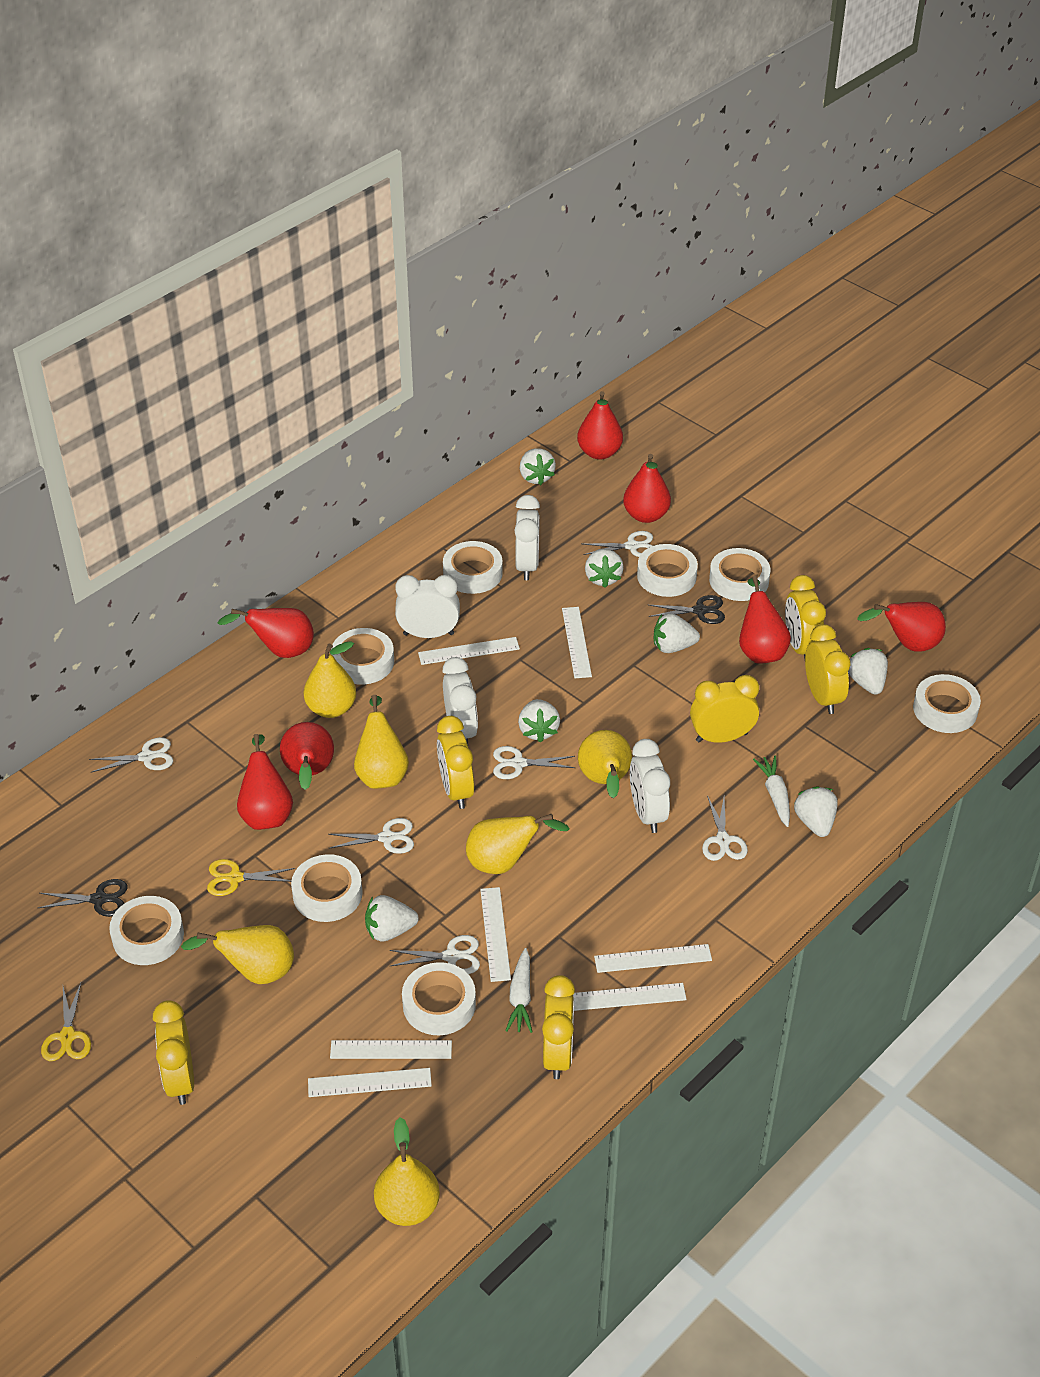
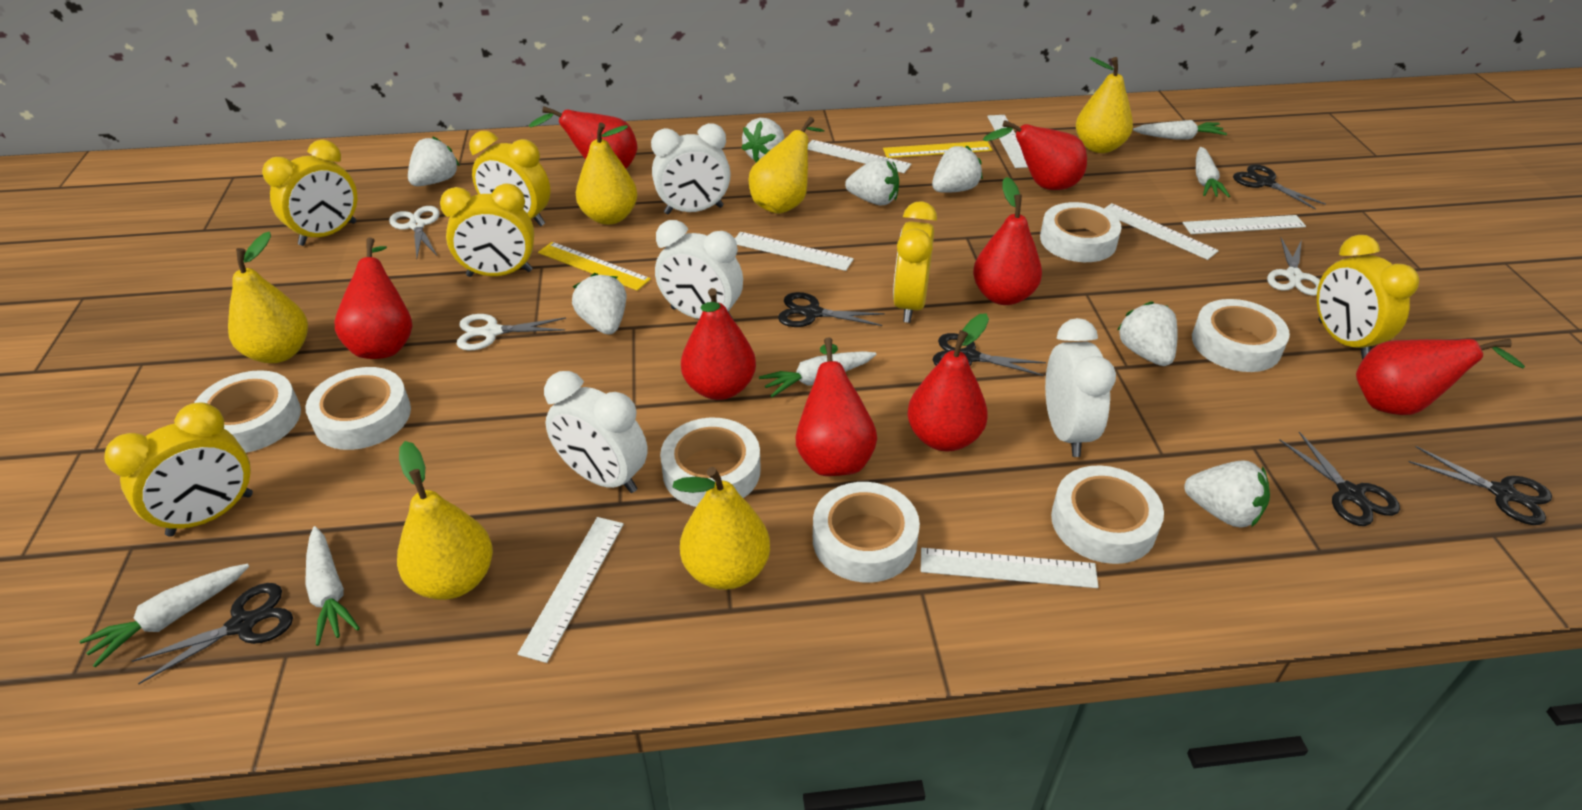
black scissors: [38,879,128,917] [649,595,725,624] = 2 -> [132,583,293,684] [778,292,885,327] [933,333,1046,376] [1233,164,1326,210] [1280,432,1400,526] [1409,446,1552,525] = 6
red pear: [217,608,314,658] [237,734,293,830] [280,722,334,790] [577,391,623,459] [623,454,671,523] [739,576,791,664] [857,602,946,652] = 7 -> [335,238,413,359] [528,106,638,169] [681,288,756,400] [796,337,877,476] [907,313,989,451] [973,177,1042,305] [983,120,1087,190] [1356,339,1525,415] = 8
white carrot: [505,948,533,1033] [753,756,790,827] = 2 -> [80,564,249,668] [305,526,360,646] [759,351,877,397] [1133,120,1227,140] [1196,147,1230,198] = 5
white scissors: [89,737,173,772] [328,818,414,854] [389,935,480,974] [493,746,575,779] [583,531,653,557] [702,795,748,861] = 6 -> [389,206,440,258] [457,314,566,350] [1267,238,1320,296] = 3
white tape: [109,896,184,965] [291,854,363,922] [332,628,394,684] [402,962,476,1035] [443,541,503,594] [637,544,698,597] [709,548,771,601] [913,674,981,733] = 8 -> [194,370,301,453] [305,367,411,450] [660,418,761,507] [813,482,920,583] [1040,202,1122,262] [1051,465,1164,564] [1192,299,1290,372] = 7
yellow ruler: none = 0 -> [538,242,651,291] [883,141,992,158] = 2
yellow scissors: [41,983,91,1061] [207,859,295,896] = 2 -> none = 0

